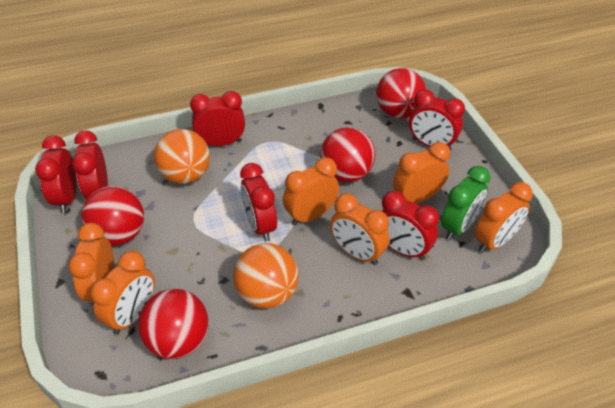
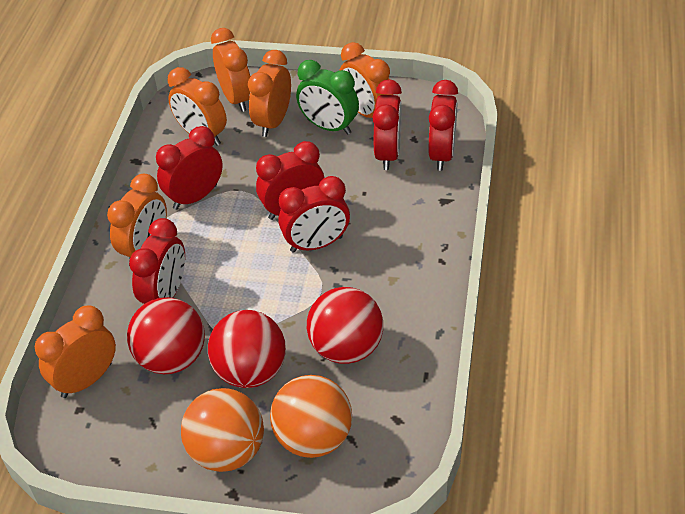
red ball: [81,186,144,246] [138,289,209,359] [320,127,375,182] [376,68,426,118] = 4 -> [127,297,205,374] [208,310,286,388] [307,287,383,364] = 3

